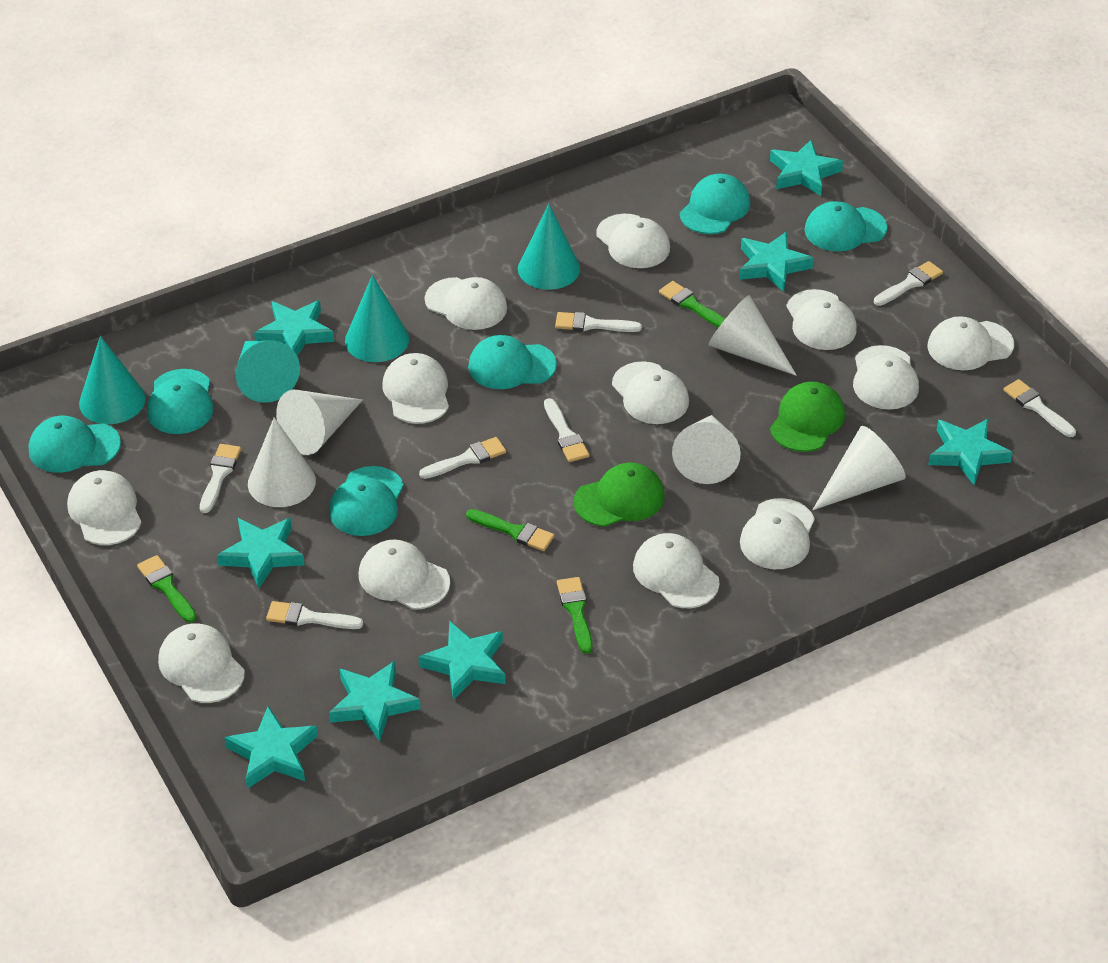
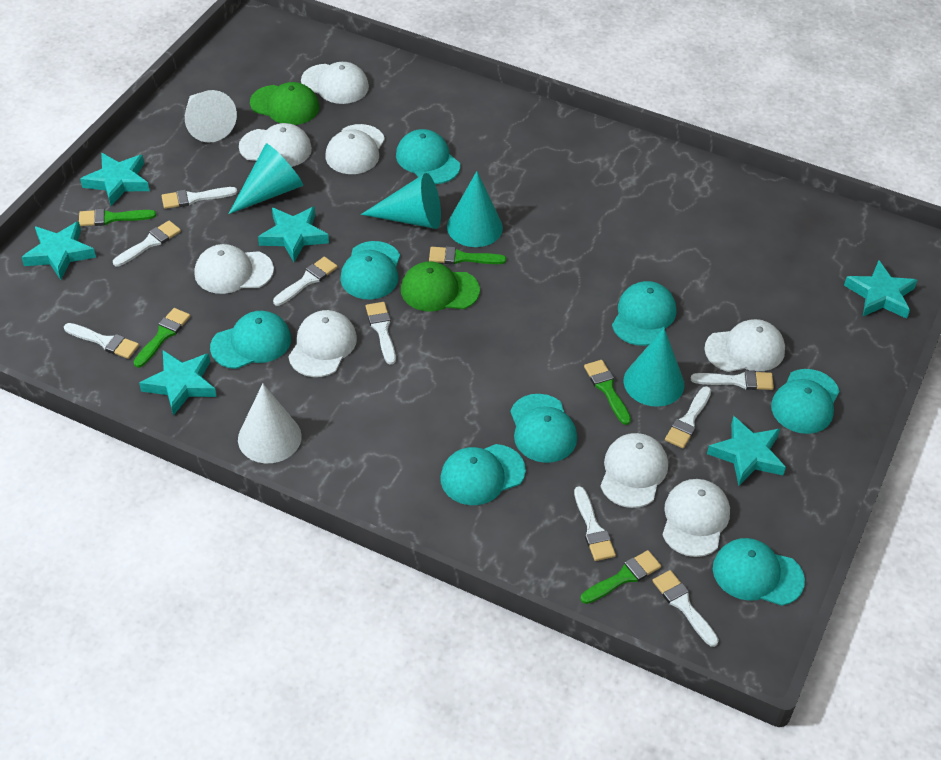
green brush: [137,555,196,623] [466,509,554,551] [557,577,592,654] [659,281,725,328] = 4 -> [79,209,156,226] [134,308,190,368] [429,246,506,264] [581,550,661,604] [584,360,631,425] = 5
turquoise cap: [29,416,121,473] [147,369,214,434] [329,466,404,536] [468,335,557,389] [680,174,750,234] [804,201,887,252] = 6 -> [210,311,291,369] [340,241,400,299] [396,129,460,184] [440,444,526,505] [510,394,577,463] [612,281,676,346] [713,538,805,606] [771,369,840,434] = 8
turquoise star: [217,518,304,588] [224,706,318,789] [254,300,334,356] [329,661,420,741] [418,622,506,700] [739,231,814,292] [770,140,843,196] [928,418,1013,485] = 8 -> [21,221,96,280] [80,153,150,206] [139,350,216,416] [258,206,329,262] [707,416,786,486] [844,260,917,319] = 6
white brush: [200,444,241,513] [266,601,363,629] [419,437,506,479] [544,398,590,462] [555,312,642,332] [874,261,943,306] [1003,379,1076,437] = 7 -> [64,323,139,359] [113,221,181,267] [162,187,237,209] [273,257,338,306] [366,302,396,365] [574,486,616,561] [652,570,719,647] [665,386,711,448] [691,370,774,390] = 9
white cap: [67,470,142,545] [158,623,245,703] [359,539,450,610] [382,353,449,424] [425,277,507,330] [596,214,670,268] [612,361,689,424] [633,533,720,608] [740,498,815,569] [786,289,857,350] [853,345,919,410] [928,316,1014,370] = 12 -> [194,244,274,294] [239,123,312,167] [288,310,357,377] [301,62,369,104] [325,124,385,174] [600,433,668,508] [662,479,730,557] [704,319,785,372] = 8
white cone: [248,417,316,507] [276,390,363,455] [672,415,741,484] [708,295,797,376] [813,426,906,510] = 5 -> [185,90,237,143] [238,383,302,463] = 2

